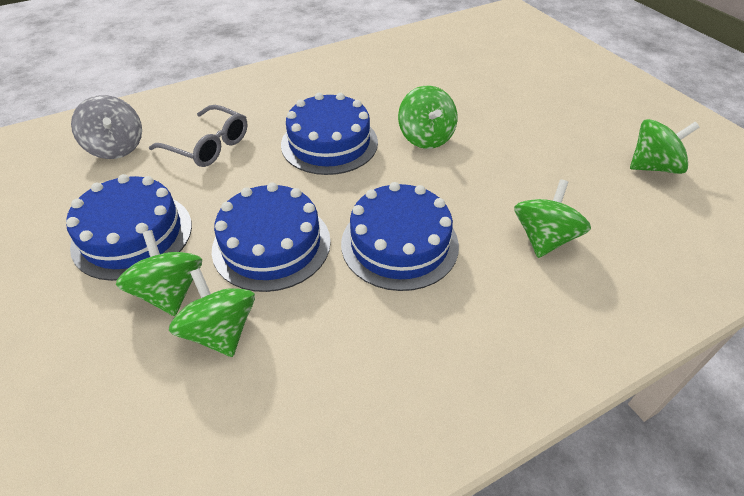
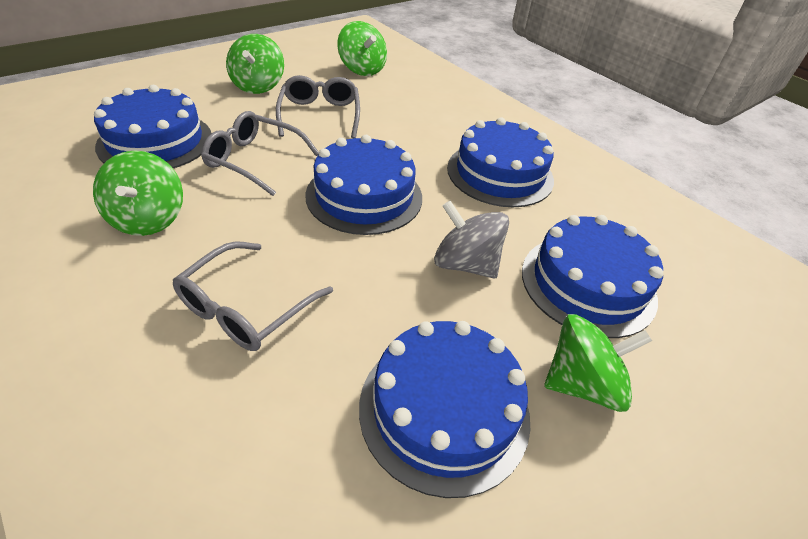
blue cake: [66,174,192,281] [212,182,331,292] [281,93,378,175] [341,182,459,291] = 4 -> [94,85,212,168] [305,135,422,235] [359,321,530,498] [447,117,554,207] [522,215,663,338] = 5
green spinning top: [116,230,202,316] [169,268,255,357] [398,86,458,149] [514,180,591,258] [630,119,700,174] = 5 -> [93,151,183,236] [226,34,284,94] [338,21,387,76] [544,314,652,412] = 4
grey glasses: [149,105,247,167] = 1 -> [172,241,333,351] [201,111,319,196] [276,75,360,139] = 3

